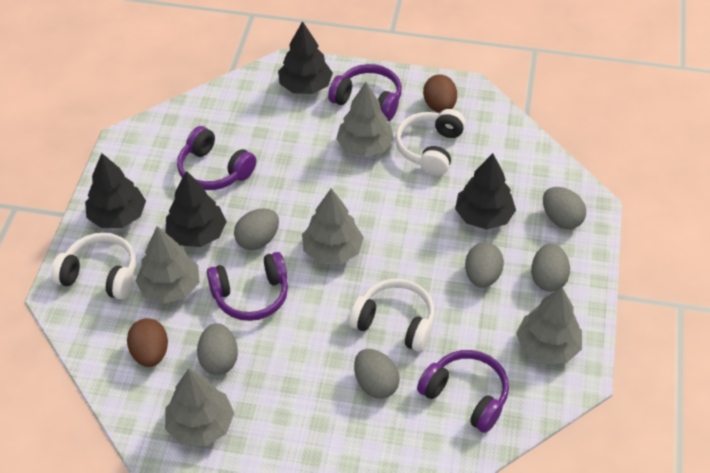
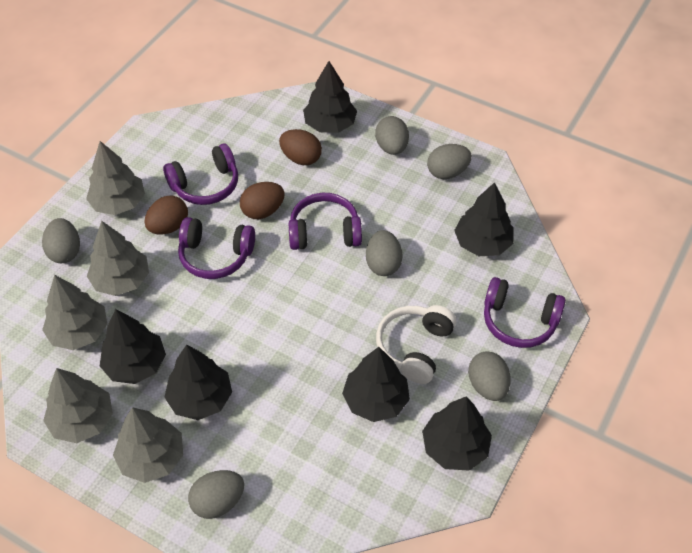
black tree: [85,153,146,228] [165,171,227,247] [278,21,333,94] [455,153,516,230] = 4 -> [100,309,166,384] [164,345,232,420] [303,61,357,133] [342,347,410,422] [422,397,492,471] [454,182,514,256] = 6
brown egg: [127,318,168,367] [423,74,457,113] = 2 -> [145,196,188,235] [240,182,285,219] [279,129,322,165] = 3
white headphones: [51,233,136,300] [349,279,435,352] [395,109,466,176] = 3 -> [376,305,457,384] = 1

